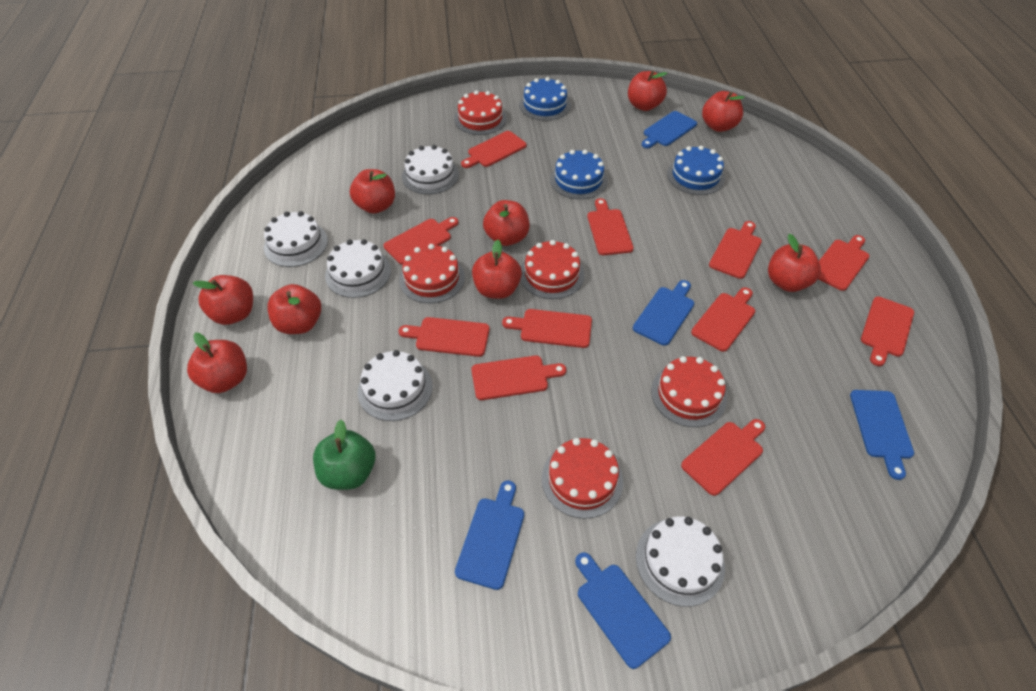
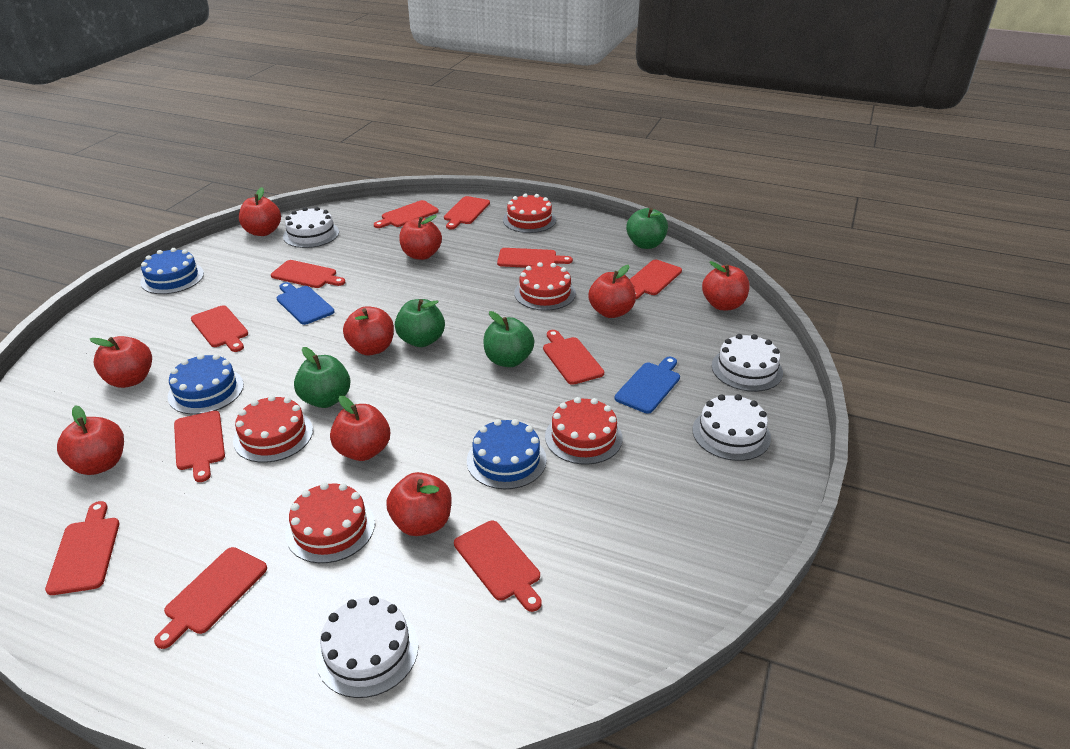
blue cutting board: [455,480,524,590] [575,552,671,669] [633,280,694,346] [642,111,697,148] [850,390,914,480] = 5 -> [277,282,335,325] [615,357,680,414] = 2
green apple: [313,420,375,490] = 1 -> [294,347,351,408] [395,299,445,347] [484,311,534,367] [626,208,668,249] = 4
white cake: [264,211,328,267] [325,239,391,298] [358,350,433,421] [402,145,459,194] [636,517,725,607] = 5 -> [283,207,339,248] [316,596,419,698] [693,394,771,461] [712,334,783,392] = 4

